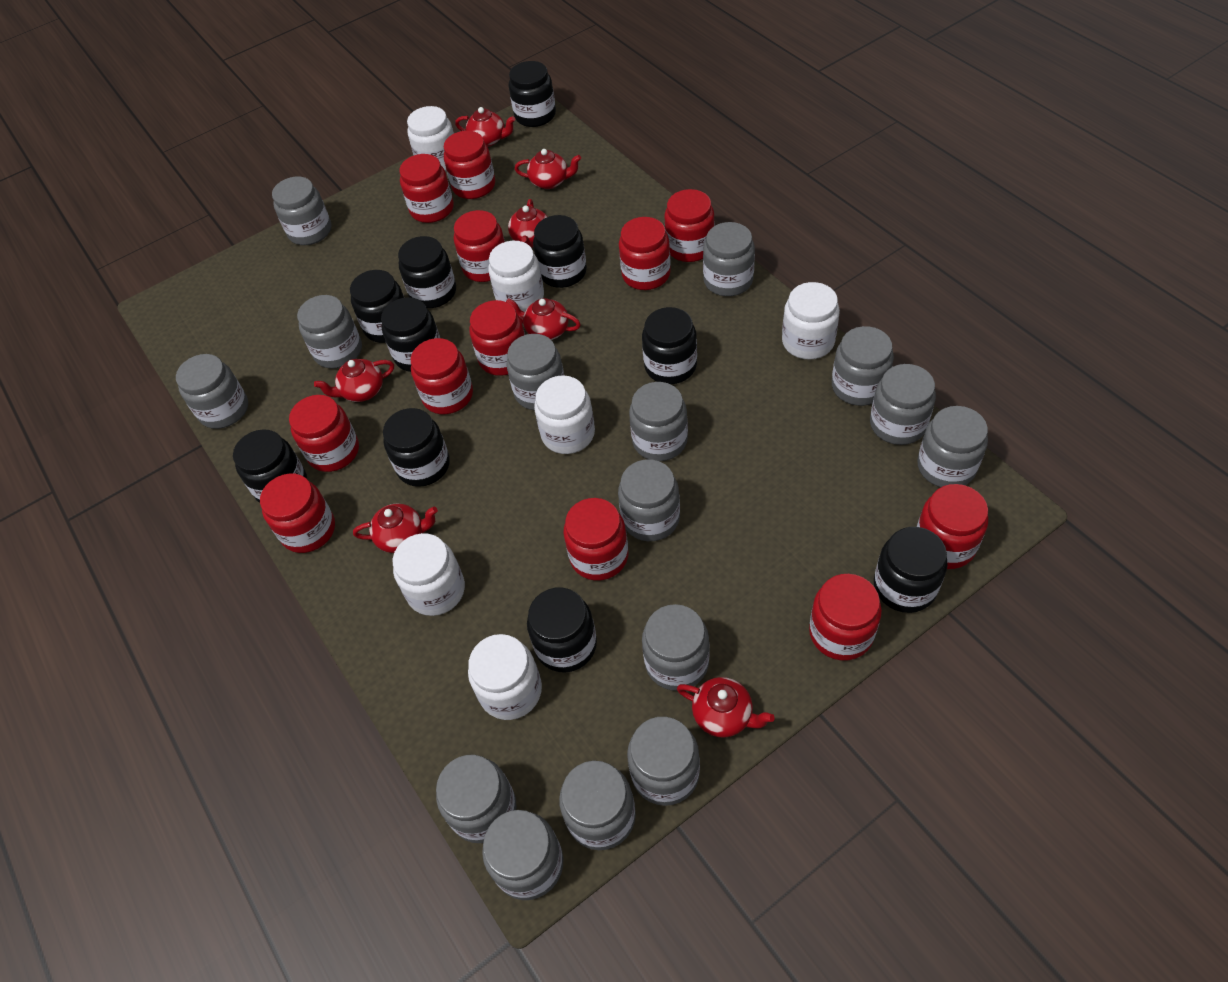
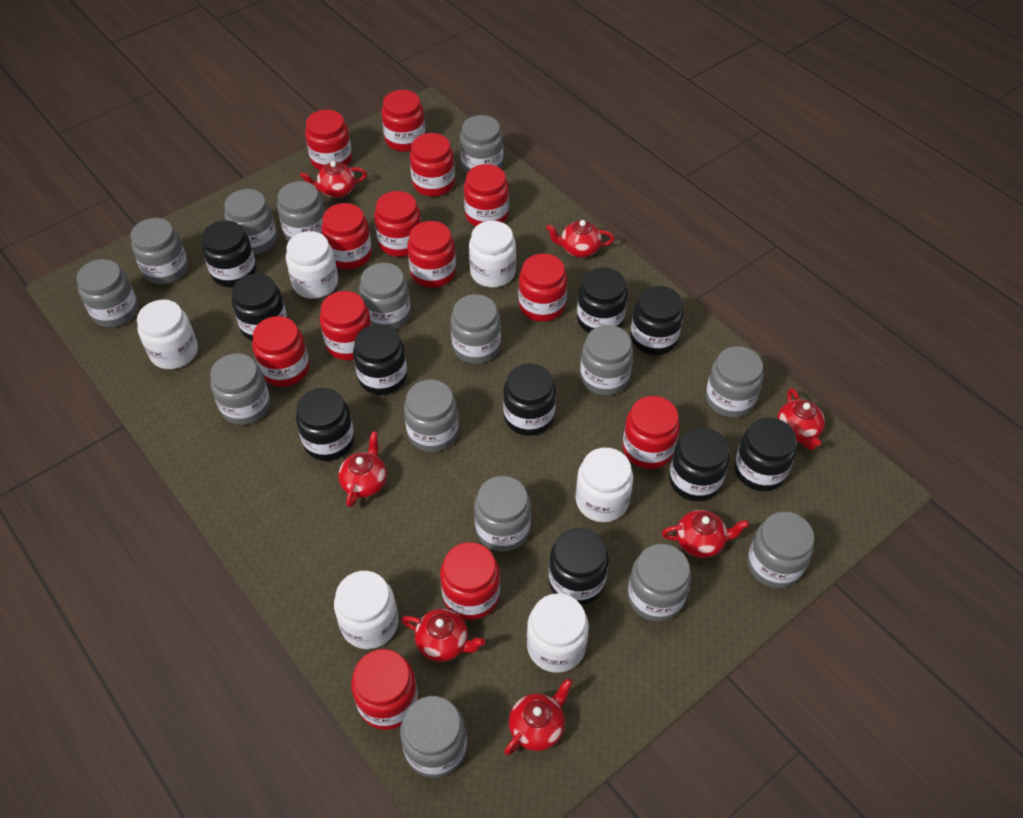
red jar: [260,474,335,553] [289,395,359,472] [399,154,454,223] [411,338,473,414] [444,131,495,199] [454,210,505,282] [469,300,525,376] [563,498,628,581] [619,217,671,290] [664,189,715,262] [809,574,882,661] [917,484,988,569] = 12 -> [252,316,309,386] [305,110,352,170] [320,291,372,360] [322,203,372,269] [351,649,418,730] [374,191,421,257] [381,90,425,152] [407,221,456,288] [410,133,455,197] [440,542,500,620] [464,164,509,227] [519,254,567,322] [622,396,680,469] = 13

